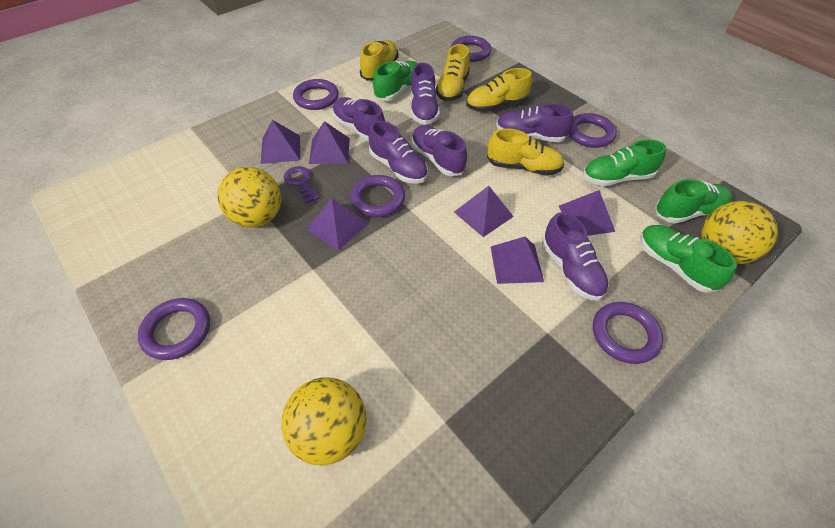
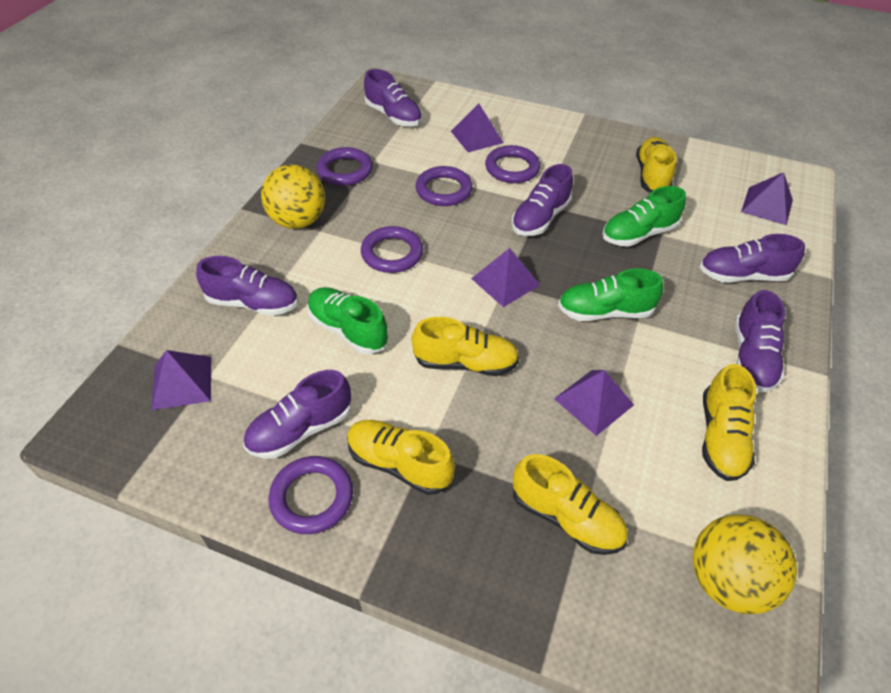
green shoe: [373,61,418,101] [583,140,666,186] [640,225,737,293] [655,179,732,224] = 4 -> [307,287,388,354] [558,268,663,321] [602,186,686,247] = 3
purple key: [284,166,320,204] = 1 -> none = 0
purple pyramid: [261,120,300,164] [306,198,368,250] [309,121,350,164] [454,186,514,237] [491,237,544,284] [559,190,615,236] = 6 -> [151,350,211,410] [451,104,504,152] [471,248,540,307] [554,370,634,436] [741,172,793,225] = 5
purple ring: [138,298,210,360] [293,79,339,110] [350,175,405,218] [451,36,491,62] [569,113,617,148] [593,302,663,364] = 6 -> [268,456,353,534] [317,147,373,186] [361,226,423,273] [416,166,473,206] [485,145,540,183] = 5
yellow ball: [217,167,281,228] [281,378,367,466] [701,201,778,264] = 3 -> [261,164,325,229] [693,514,797,614] = 2
yellow shoe: [360,40,399,81] [436,44,470,101] [466,68,532,112] [487,128,564,176] = 4 -> [347,420,455,495] [412,317,519,376] [513,454,628,555] [636,137,677,192] [702,364,756,481] = 5

